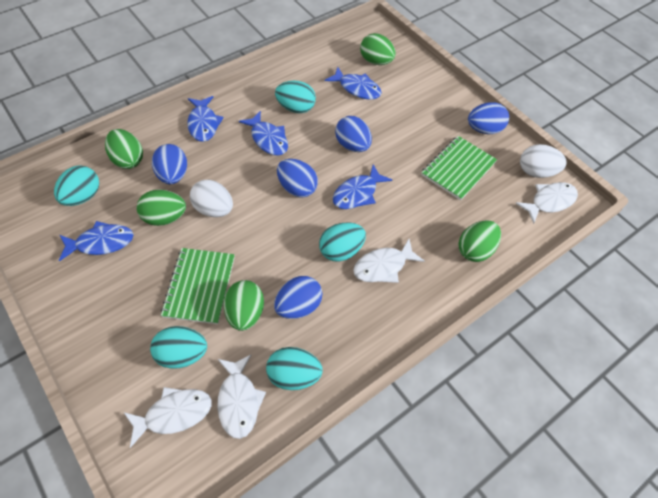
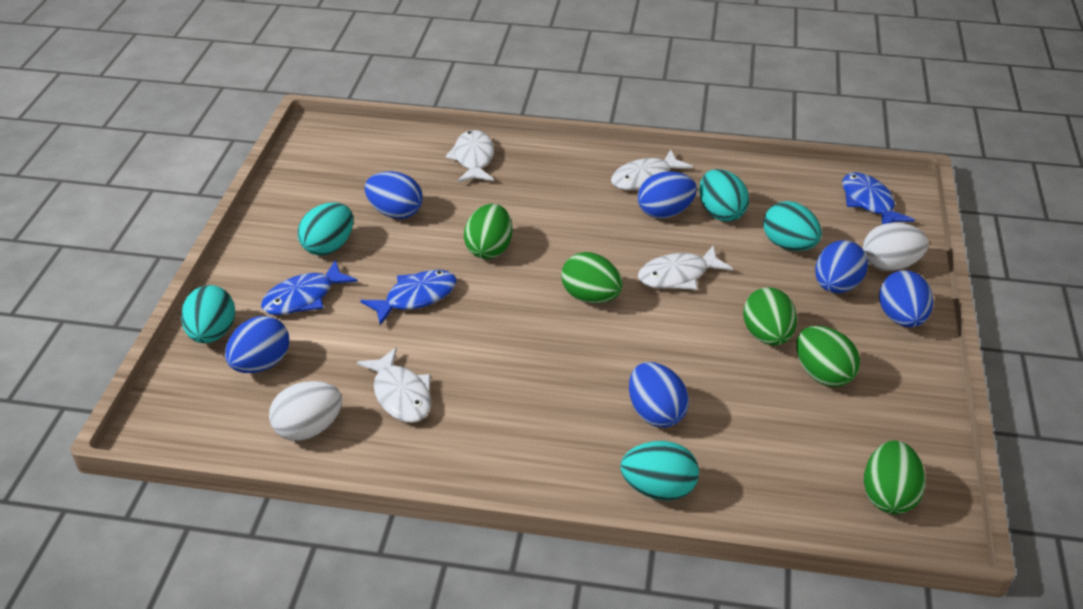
blue egg: [152,144,187,184] [274,276,322,319] [277,159,318,198] [335,116,372,152] [468,102,509,134] = 5 -> [225,316,289,373] [365,171,423,219] [629,362,689,428] [638,171,697,219] [815,240,868,293] [879,270,933,327] = 6
blue fish: [59,221,134,261] [187,96,224,142] [239,111,288,156] [325,67,382,100] [333,164,392,209] = 5 -> [261,260,358,315] [360,270,457,325] [842,172,915,224] = 3
green notebook: [161,248,235,324] [421,136,497,200] = 2 -> none = 0

